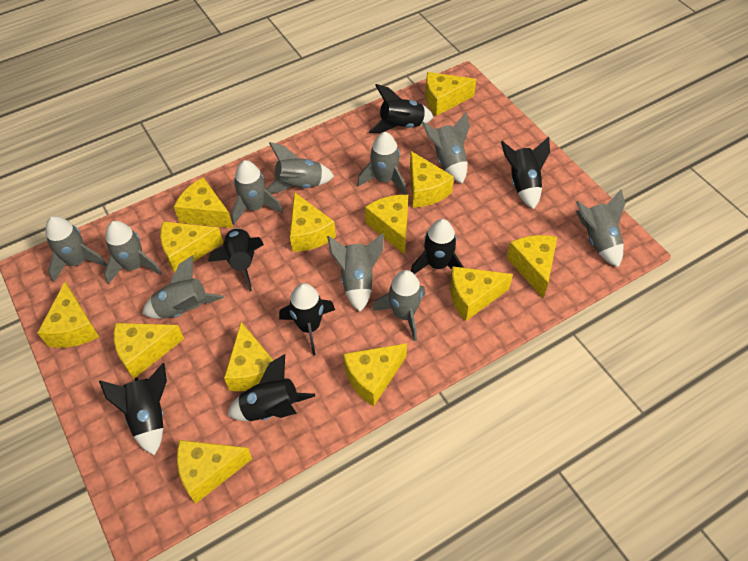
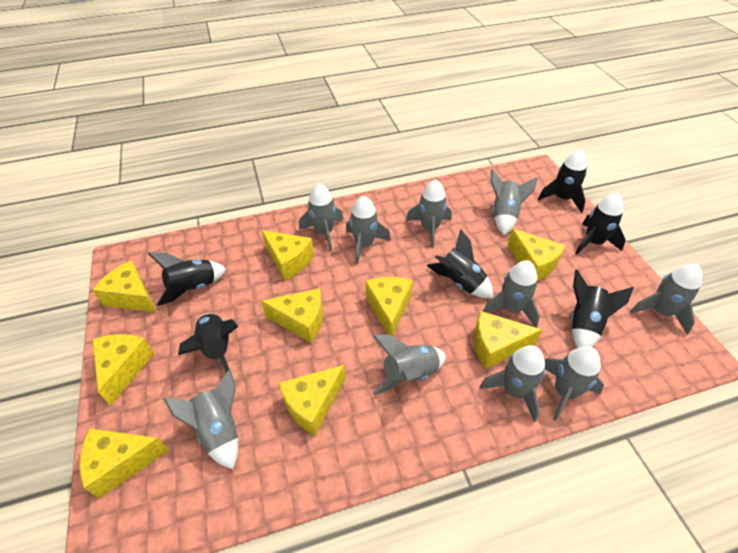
black rocket: [99,363,167,455] [208,228,264,292] [227,354,315,421] [279,283,335,355] [369,84,434,133] [411,219,464,274] [501,137,550,209] = 7 -> [149,253,226,306] [178,313,238,373] [426,229,493,298] [538,149,587,213] [571,270,634,348] [575,193,626,255] = 6
yellow cheese: [37,282,99,348] [114,323,184,379] [160,221,223,272] [174,177,233,228] [177,440,252,504] [224,322,274,391] [290,192,336,252] [343,343,407,406] [365,195,408,255] [410,151,454,208] [425,72,476,116] [450,266,513,321] [507,235,557,298] = 13 -> [79,428,169,499] [92,334,154,406] [93,260,157,313] [261,230,314,280] [261,288,323,343] [278,365,346,435] [365,277,413,336] [474,311,542,369] [507,229,566,281] = 9

